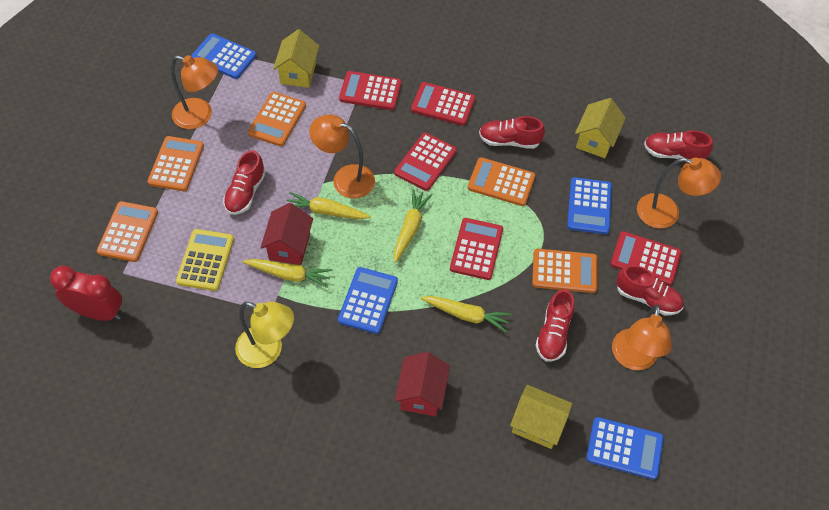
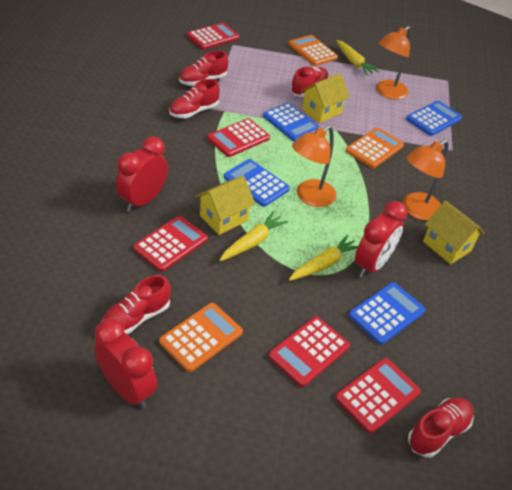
orange calculator: [97,201,158,262] [147,136,204,191] [248,92,306,146] [468,157,535,206] [532,249,597,293] = 5 -> [159,303,243,372] [288,35,338,66] [346,128,404,168] = 3
orange lamp: [171,55,218,129] [309,114,375,198] [612,305,672,370] [637,158,721,229] = 4 -> [292,125,337,207] [376,26,411,100] [403,140,448,221] = 3
red clock: [50,266,122,321] = 1 -> [94,319,157,409] [116,136,168,212] [355,201,407,278] = 3
red house: [260,203,313,265] [395,352,450,416] = 2 -> none = 0
yellow calculator: [176,229,234,291] = 1 -> none = 0
yellow carrot: [243,259,332,288] [287,192,371,220] [394,189,432,263] [420,296,512,332] = 4 -> [219,211,288,261] [289,234,358,281] [337,40,379,75] = 3
yellow lamp: [235,302,294,368] = 1 -> none = 0

